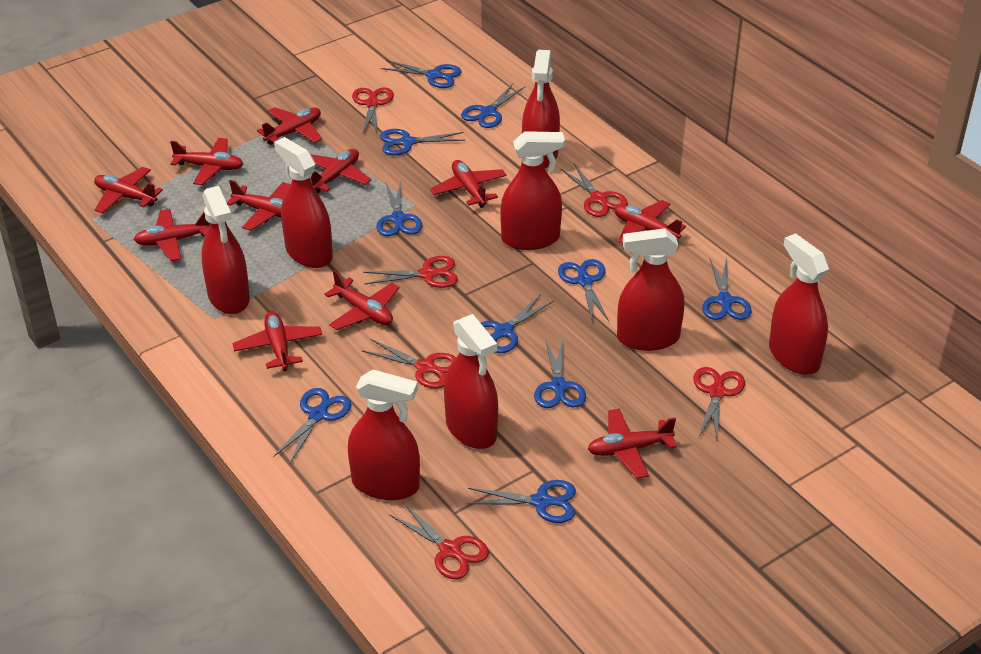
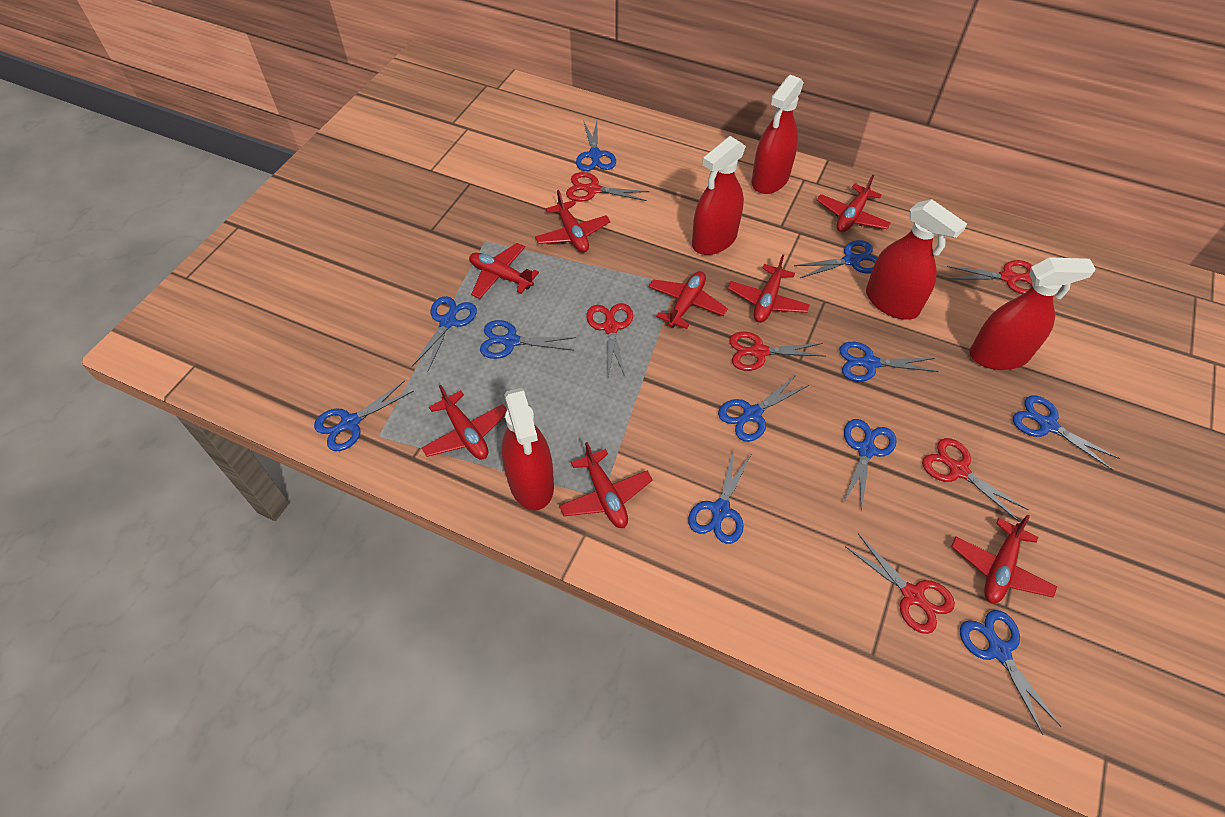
blue scissors: [273,388,351,463] [376,181,422,236] [380,129,466,155] [381,60,462,88] [461,84,525,128] [466,480,576,523] [481,294,554,353] [534,339,586,408] [558,259,609,321] [702,257,752,320] = 10 -> [314,380,414,451] [412,296,477,371] [480,320,576,359] [576,121,616,171] [688,449,752,544] [718,374,809,442] [794,240,878,278] [839,342,938,382] [843,419,897,512] [960,610,1061,735] [1013,395,1120,470] = 11
red plane: [94,167,163,213] [134,209,210,261] [170,138,243,185] [227,180,290,231] [232,311,322,371] [257,107,322,145] [310,149,371,193] [324,270,400,330] [430,160,507,208] [588,408,677,479] [614,200,686,244] = 11 -> [421,385,507,460] [469,243,539,299] [535,190,610,253] [559,442,653,528] [648,271,728,329] [728,254,810,323] [817,175,891,232] [951,515,1057,603] = 8
red spray bottle: [201,186,250,314] [274,137,333,268] [348,370,420,500] [444,314,498,449] [500,131,565,250] [522,50,560,168] [617,228,684,351] [769,233,829,375] = 8 -> [502,388,554,511] [692,136,746,255] [751,75,804,194] [866,199,967,319] [969,257,1096,370] = 5

